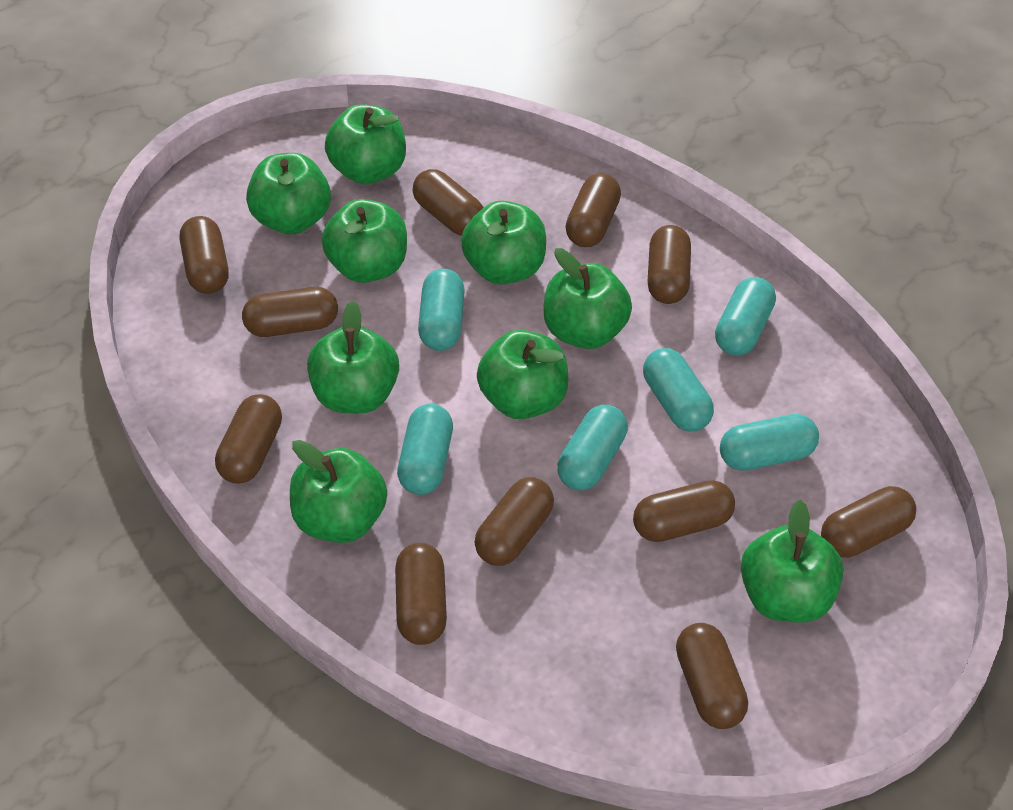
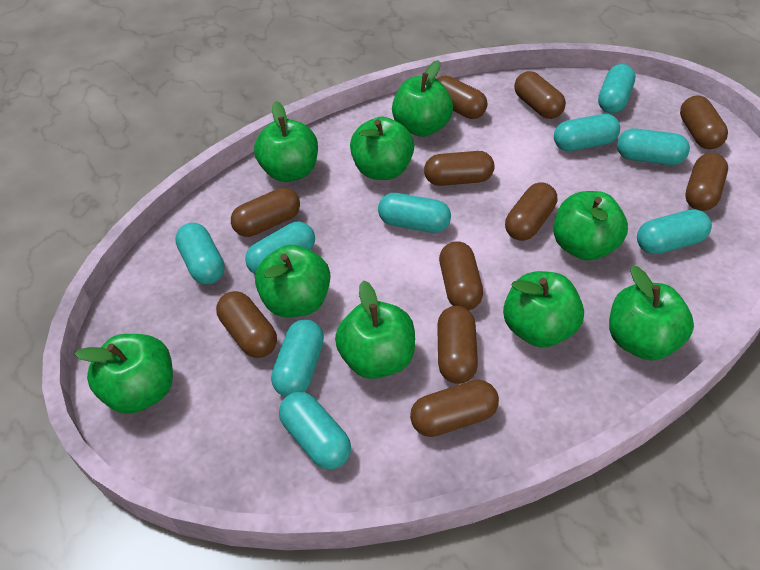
turquoise capsule: [397,404,453,495] [418,269,465,351] [557,405,628,490] [643,348,714,432] [715,277,776,355] [720,414,819,471] = 6 -> [175,223,225,284] [245,222,315,274] [271,319,324,397] [279,392,351,470] [378,193,451,233] [554,114,620,151] [598,64,636,113] [617,128,690,165] [637,209,712,254] = 9

